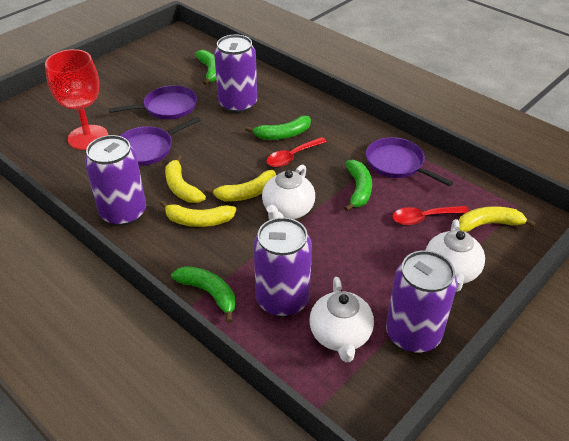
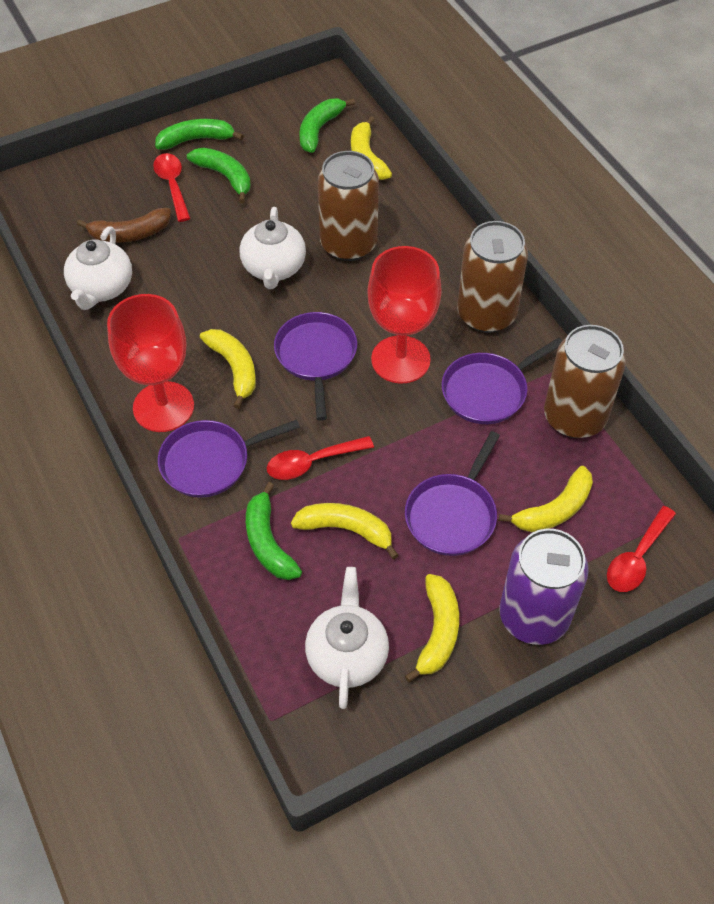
brown banana: none = 0 -> [77,208,171,243] = 1
brown can: none = 0 -> [318,151,379,261] [457,221,528,333] [544,325,626,438] = 3
purple can: [85,135,146,226] [214,35,257,113] [253,217,312,317] [386,250,457,353] = 4 -> [499,529,589,645] = 1
purple pan: [109,85,197,120] [120,117,201,166] [366,137,453,186] = 3 -> [158,419,300,498] [274,312,357,421] [405,431,500,556] [442,338,562,424] = 4
red goblet: [45,49,108,150] = 1 -> [107,294,194,432] [367,246,442,384] = 2
red spoon: [267,137,327,167] [392,206,469,225] = 2 -> [153,153,191,222] [267,436,374,480] [607,506,676,592] = 3
yellow banana: [160,201,236,227] [165,155,206,203] [205,170,276,201] [458,206,536,232] = 4 -> [200,329,256,409] [291,503,399,560] [351,116,392,180] [405,574,459,682] [499,466,593,532] = 5

